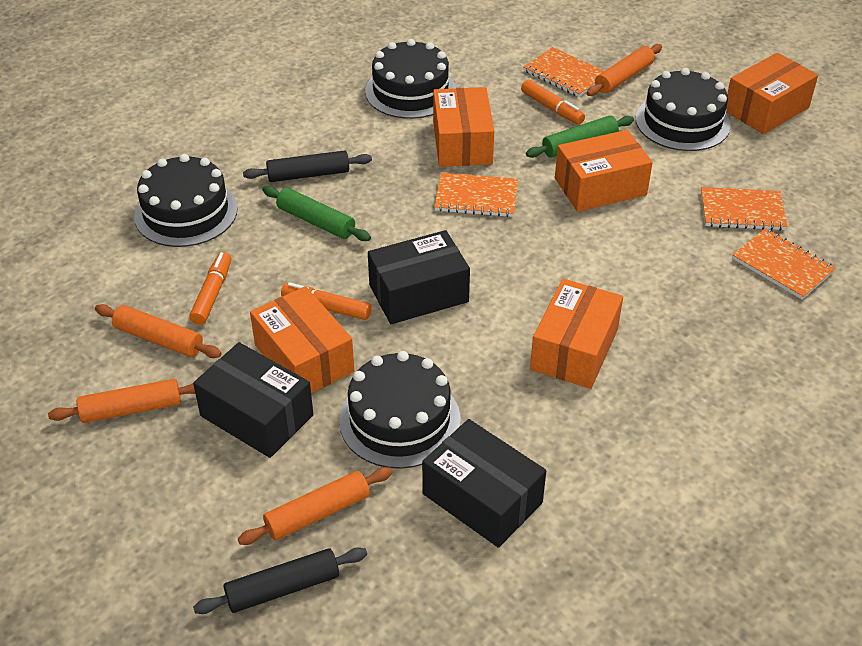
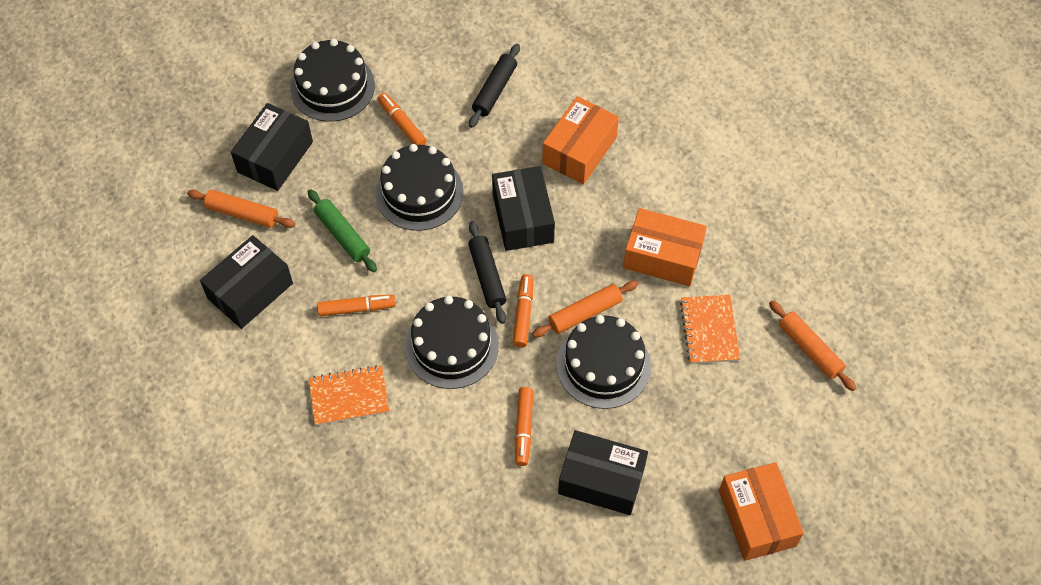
black box: [193,342,314,458] [368,230,470,324] [422,419,546,548] = 3 -> [200,235,293,329] [231,103,313,191] [492,166,555,251] [558,430,648,515] = 4
green rolling pin: [262,186,371,241] [526,116,634,158] = 2 -> [308,189,377,272] = 1
orange box: [250,286,354,393] [433,87,494,167] [530,279,623,389] [555,130,653,212] [726,52,818,134] = 5 -> [542,96,619,185] [623,208,707,286] [719,462,804,561] = 3
orange marker: [189,252,231,325] [281,282,371,320] [521,79,585,124] = 3 -> [317,295,396,316] [377,93,427,145] [513,274,533,348] [515,387,533,466] = 4
orange notebook: [434,173,518,217] [523,47,604,97] [701,187,788,231] [732,228,836,299] = 4 -> [309,365,389,426] [680,295,740,364] = 2
orange rolling pin: [48,379,195,423] [95,304,222,358] [238,467,393,545] [586,44,662,96] = 4 -> [187,190,295,228] [532,281,638,337] [769,300,856,391] = 3

